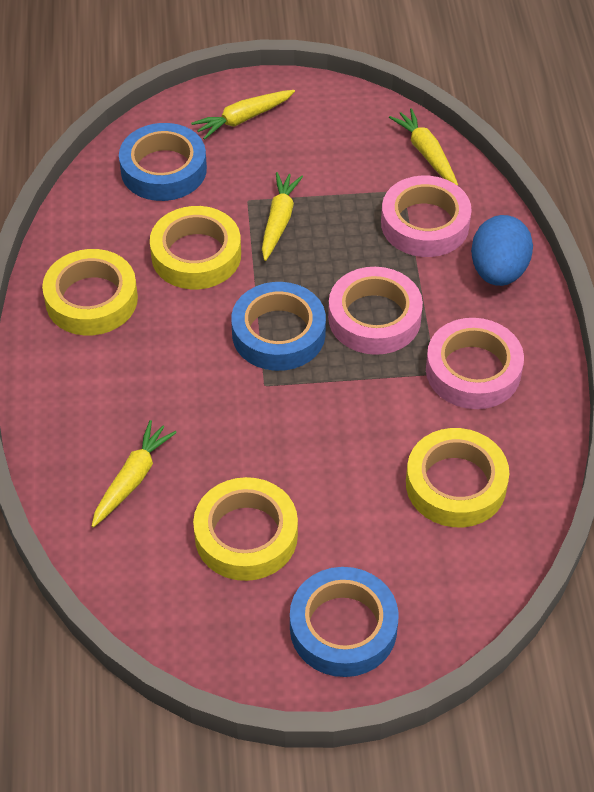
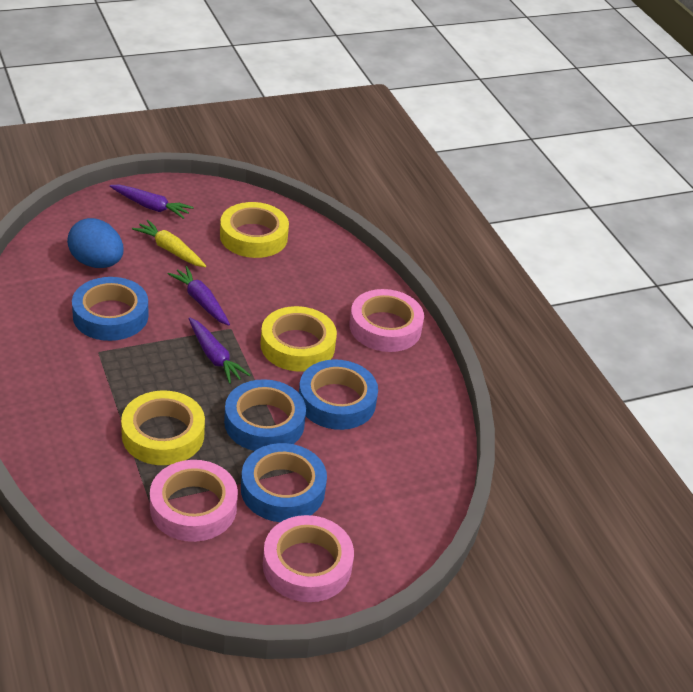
blue tape: [119,123,207,201] [231,282,326,371] [290,567,399,677] = 3 -> [72,277,148,341] [224,379,306,451] [241,443,327,522] [299,359,378,430] = 4
purple carrot: none = 0 -> [110,185,194,219] [168,266,230,326] [188,317,250,384] = 3
yellow carrot: [92,420,177,528] [191,90,295,140] [262,172,303,261] [389,108,458,186] = 4 -> [132,220,206,267] = 1
yellow tape: [42,249,138,335] [150,206,241,289] [193,477,298,581] [406,428,509,527] = 4 -> [121,390,205,465] [220,202,289,258] [260,306,337,372] = 3

